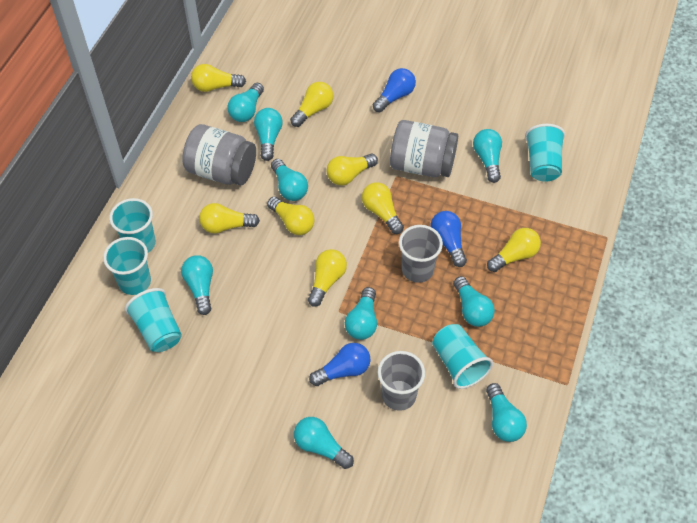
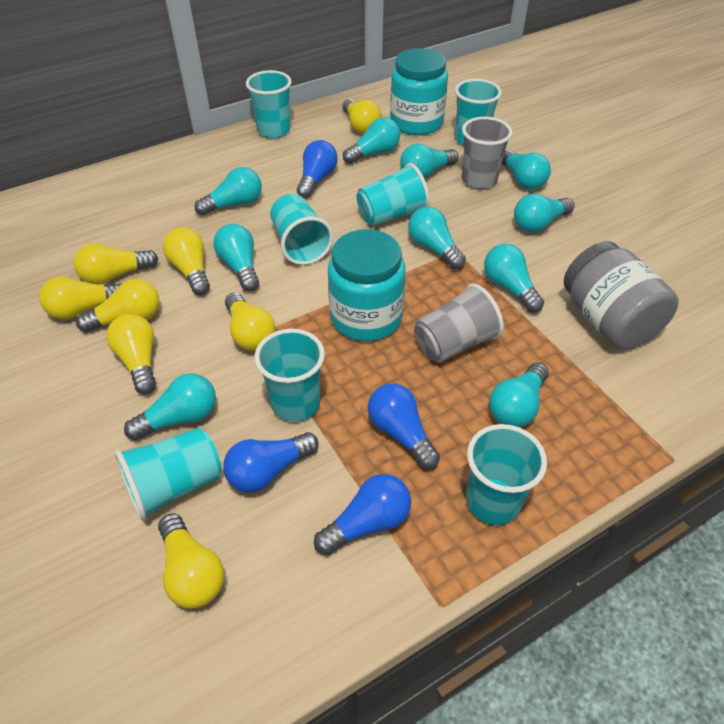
blue light bulb: [309,343,370,386] [373,68,416,112] [431,211,467,267] = 3 -> [223,432,319,493] [297,140,337,198] [314,474,411,555] [368,383,440,470] = 4
grey jar: [182,124,256,186] [390,120,458,177] = 2 -> [564,241,679,350] = 1
turquoise cup: [103,237,151,295] [109,198,156,253] [125,288,182,352] [432,324,493,389] [525,124,565,182] = 5 -> [115,428,222,520] [246,70,292,138] [254,329,325,422] [270,194,333,265] [357,163,430,226] [455,79,502,146] [466,424,547,525] = 7
turquoise jar: none = 0 -> [328,229,406,341] [390,48,448,135] = 2
turquoise light bulb: [181,255,213,315] [227,83,264,122] [254,108,283,161] [271,159,308,201] [294,417,354,469] [345,287,377,340] [453,276,495,327] [473,129,502,183] [486,383,527,442] = 9 -> [124,373,216,440] [194,167,262,216] [214,224,259,291] [343,117,400,164] [400,144,458,178] [408,206,466,269] [484,244,544,313] [489,362,549,427] [502,149,551,189] [514,194,575,232] = 10

